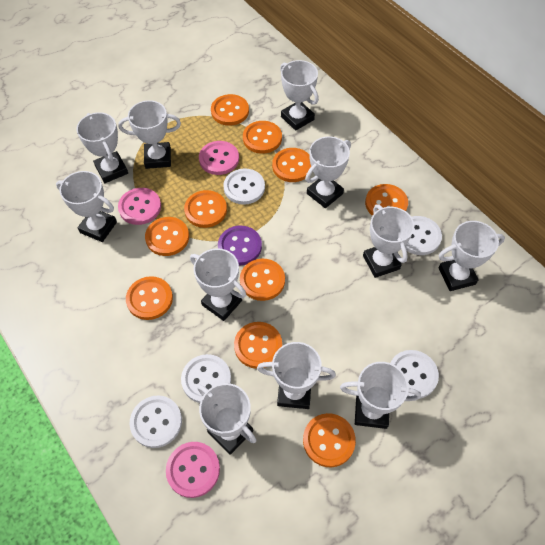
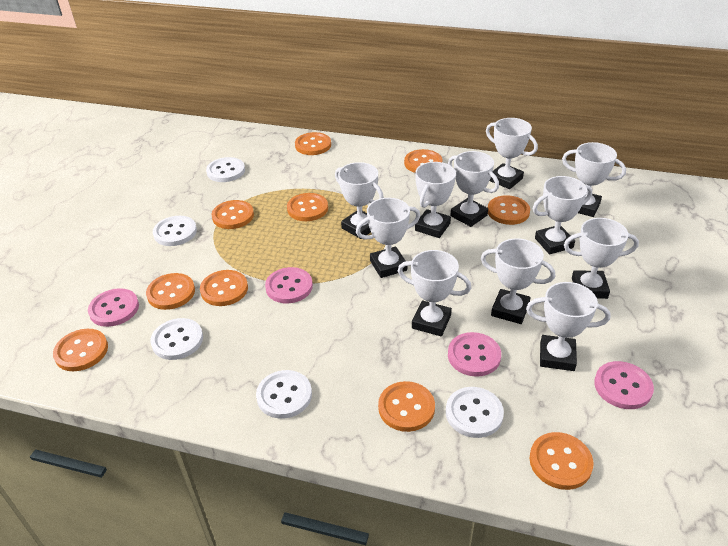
pink button: [118,188,161,225] [166,442,220,498] [199,141,239,175] = 3 -> [88,288,139,327] [265,267,313,303] [448,332,501,377] [594,361,654,409] = 4
purple button: [218,226,262,265] = 1 -> none = 0

